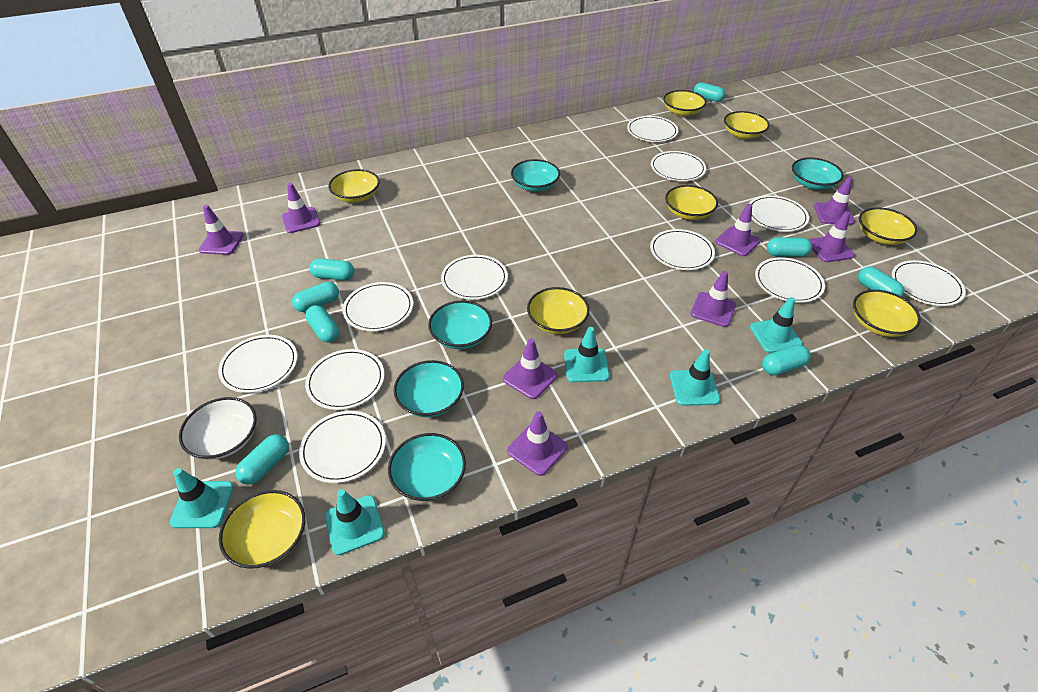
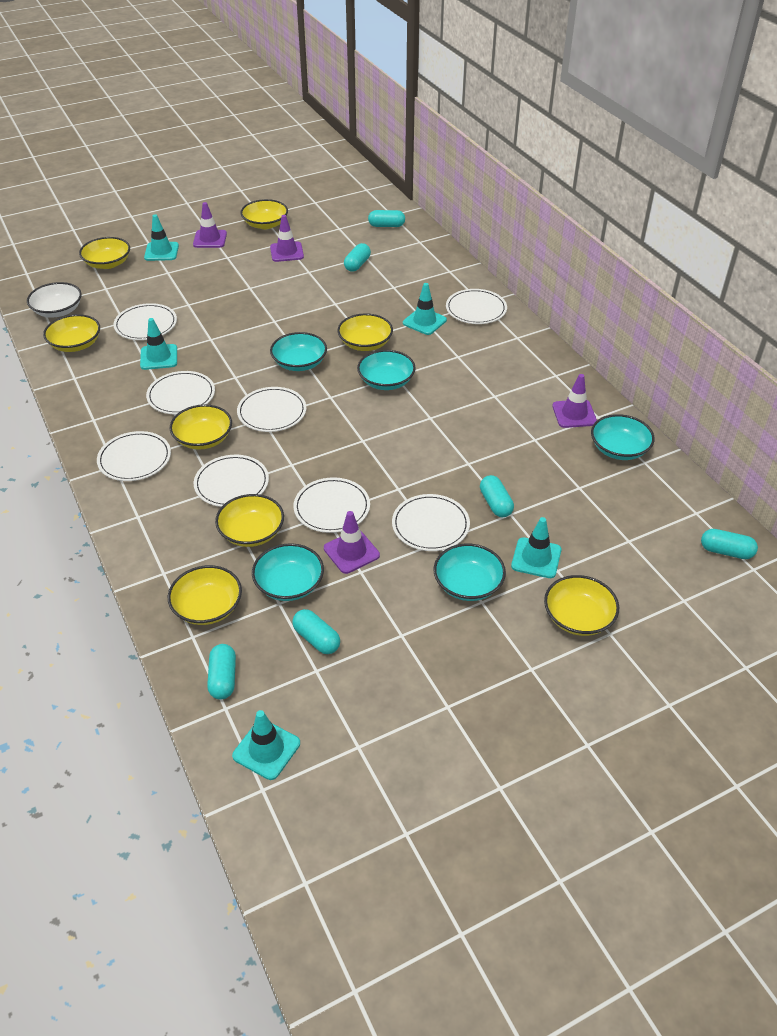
purple traffic cone: [199,205,244,255] [282,183,320,233] [503,339,558,399] [507,411,568,476] [691,271,736,327] [715,204,761,256] [809,211,855,262] [814,177,855,225] = 8 -> [193,202,227,248] [270,215,304,262] [324,511,380,574] [552,374,597,428] = 4
turquoise capsule: [235,434,289,485] [292,282,339,312] [305,305,339,343] [309,258,354,280] [694,82,725,102] [762,345,810,375] [767,237,812,257] [858,267,904,297] = 8 -> [207,644,236,700] [292,609,340,654] [344,243,371,272] [368,210,405,227] [480,475,514,517] [701,529,758,559] = 6
white plate: [218,335,297,393] [299,411,386,483] [305,349,384,410] [343,282,413,331] [441,255,508,300] [627,116,678,142] [650,229,715,270] [651,151,706,181] [749,195,809,232] [755,257,825,303] [892,260,966,306] = 11 -> [97,431,171,481] [113,303,177,340] [146,371,215,414] [194,455,269,507] [237,387,306,432] [293,477,370,533] [392,494,470,551] [446,289,507,324] = 8

